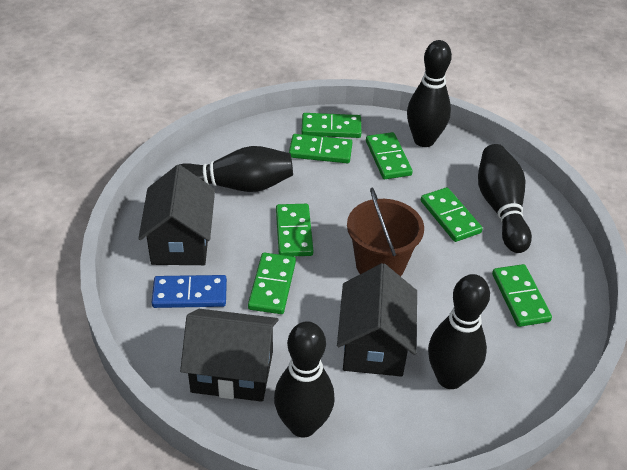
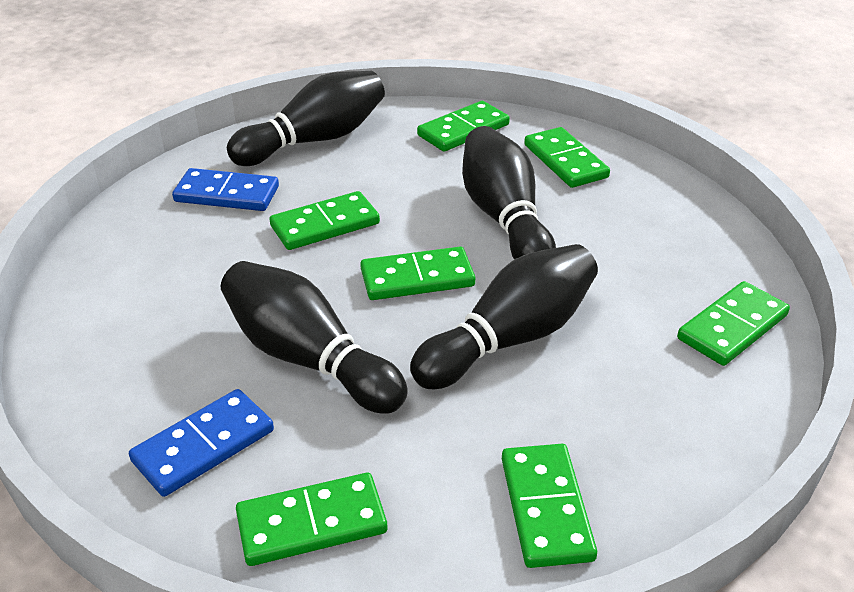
black bowling pin: [179,146,293,192] [274,321,335,438] [407,40,452,147] [428,274,490,389] [478,144,532,253] = 5 -> [221,261,408,414] [227,71,385,166] [410,244,598,389] [462,126,556,259] = 4
black house: [138,165,215,265] [180,309,279,402] [337,263,417,377] = 3 -> none = 0
blue domino: [152,275,227,308] = 1 -> [129,389,274,497] [172,168,279,211] = 2
brown bucket: [347,188,424,276] = 1 -> none = 0

